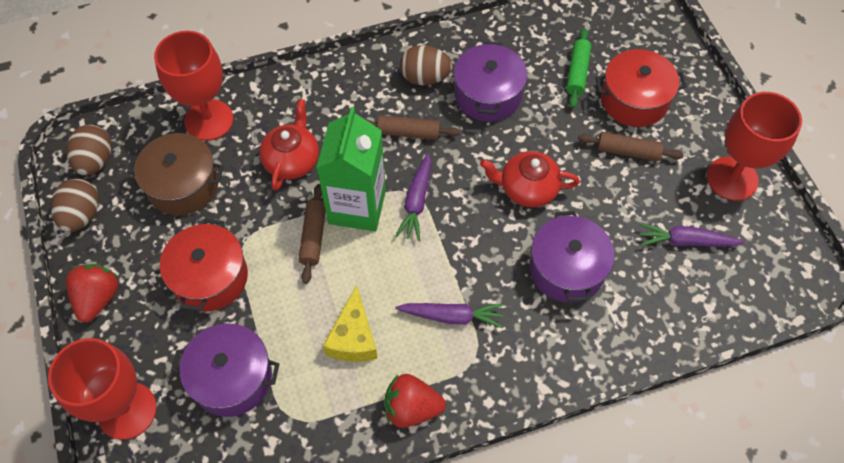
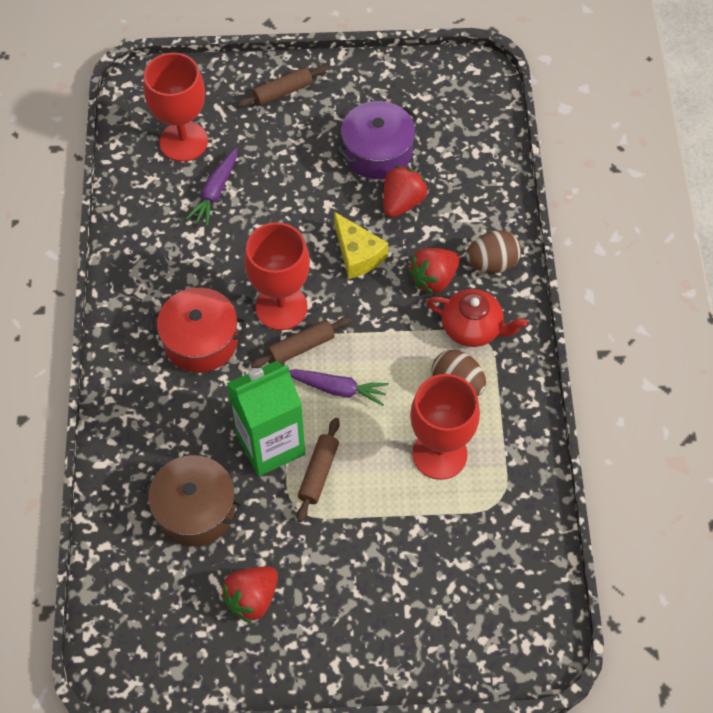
brown egg: [51,179,99,232] [66,125,111,176] [400,45,452,85] = 3 -> [432,350,486,396] [466,230,521,273] = 2
green rolling pin: [566,28,591,108] = 1 -> none = 0
purple carrot: [395,153,431,241] [395,303,504,328] [639,223,745,247] = 3 -> [186,148,237,226] [289,369,389,406] = 2
purple pot: [171,323,279,417] [454,41,527,122] [530,211,614,303] = 3 -> [338,101,418,179] = 1
red pot: [160,219,248,311] [596,49,687,127] = 2 -> [148,288,247,373] = 1
red strawberry: [66,264,118,323] [384,374,446,428] = 2 -> [221,566,278,623] [383,166,428,218] [408,248,460,294] = 3
red teapot: [259,99,319,191] [480,151,580,207] = 2 -> [427,289,527,347] = 1

